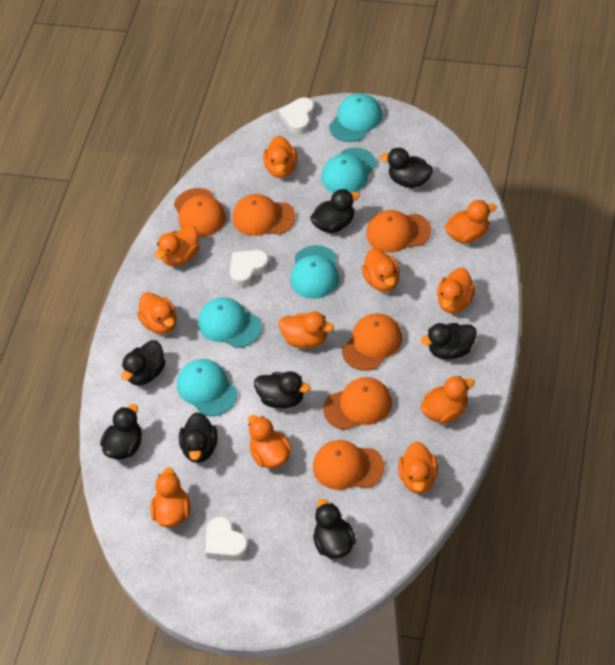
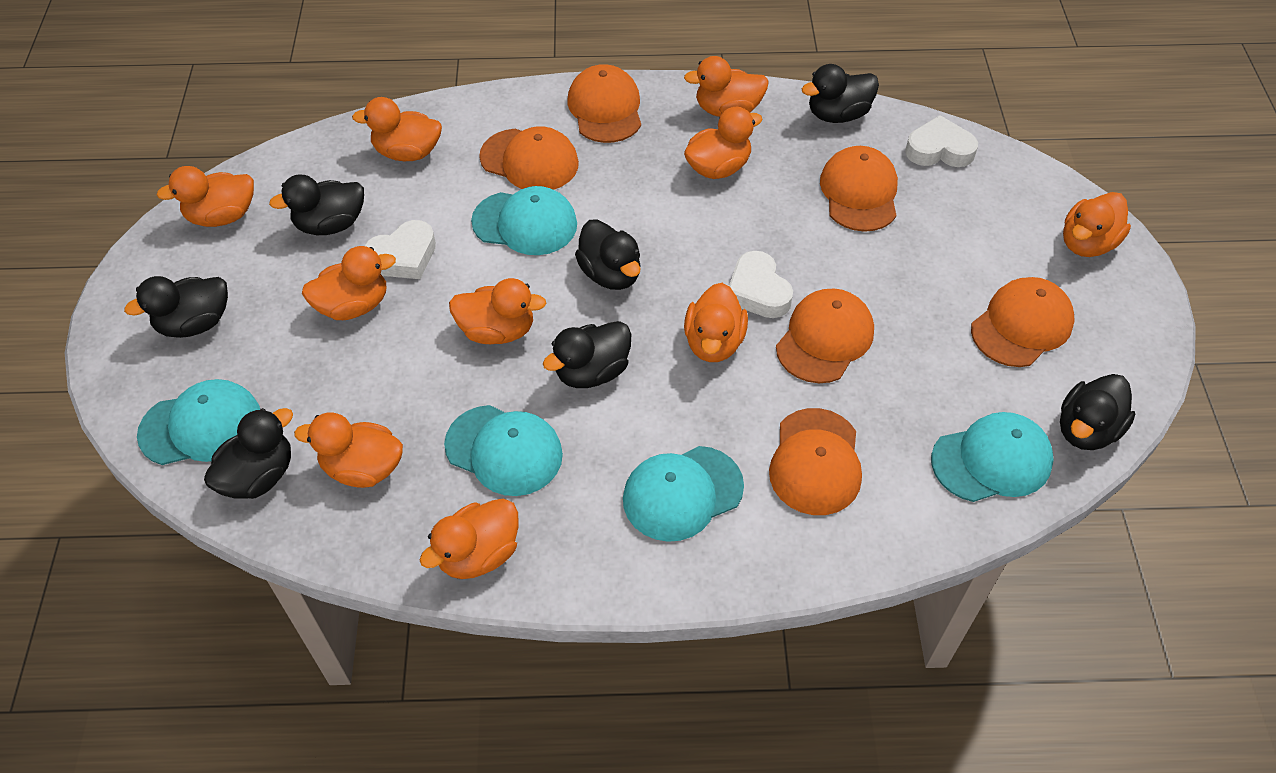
black duck: [100,404,142,459] [121,340,166,386] [179,412,217,463] [254,371,310,409] [310,189,360,233] [313,499,356,559] [380,148,433,188] [421,323,477,359] = 8 -> [124,276,228,338] [204,408,293,499] [269,174,364,235] [543,321,631,388] [575,220,641,290] [802,64,879,123] [1060,374,1135,450] = 7
orange duck: [137,292,177,334] [151,467,190,527] [155,225,199,266] [248,415,292,468] [263,136,297,178] [279,311,334,348] [362,248,400,292] [398,441,438,494] [420,376,475,424] [437,268,476,313] [444,200,496,244] = 11 -> [157,166,254,227] [294,412,403,488] [302,246,396,320] [352,97,442,161] [420,499,519,579] [449,278,546,344] [684,56,769,117] [684,107,762,179] [684,283,748,362] [1063,192,1131,257] = 10

